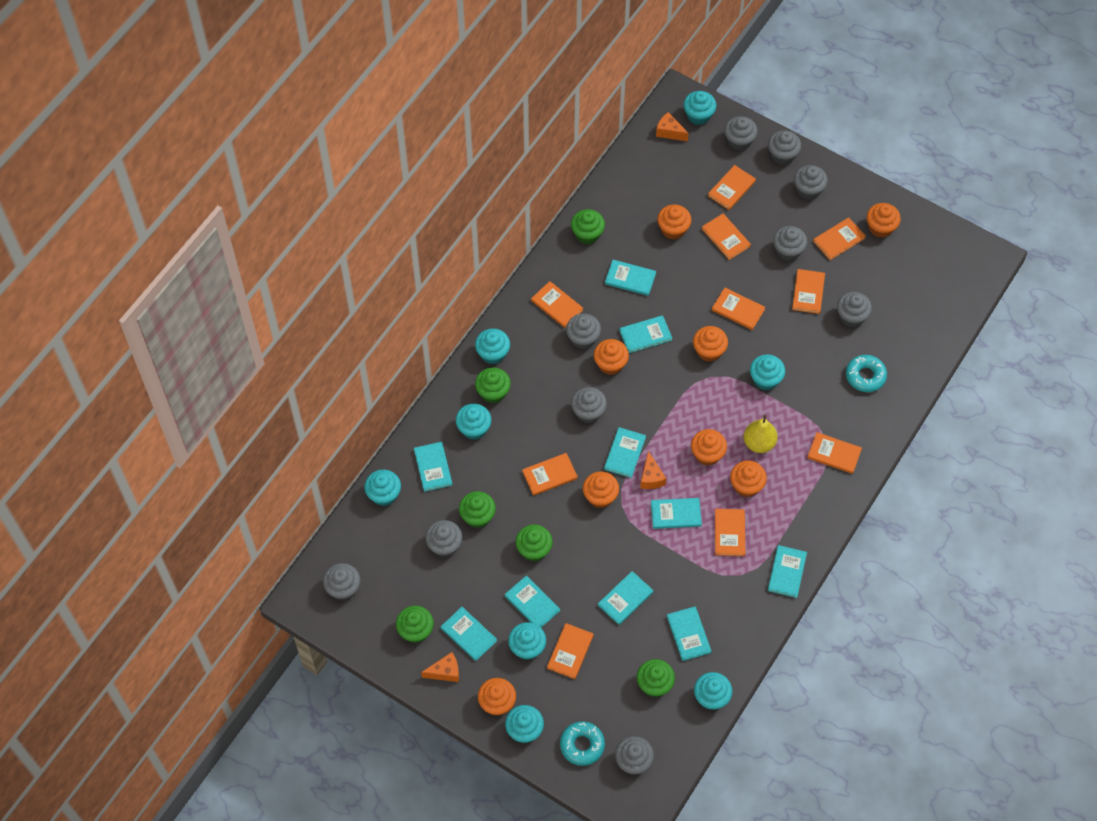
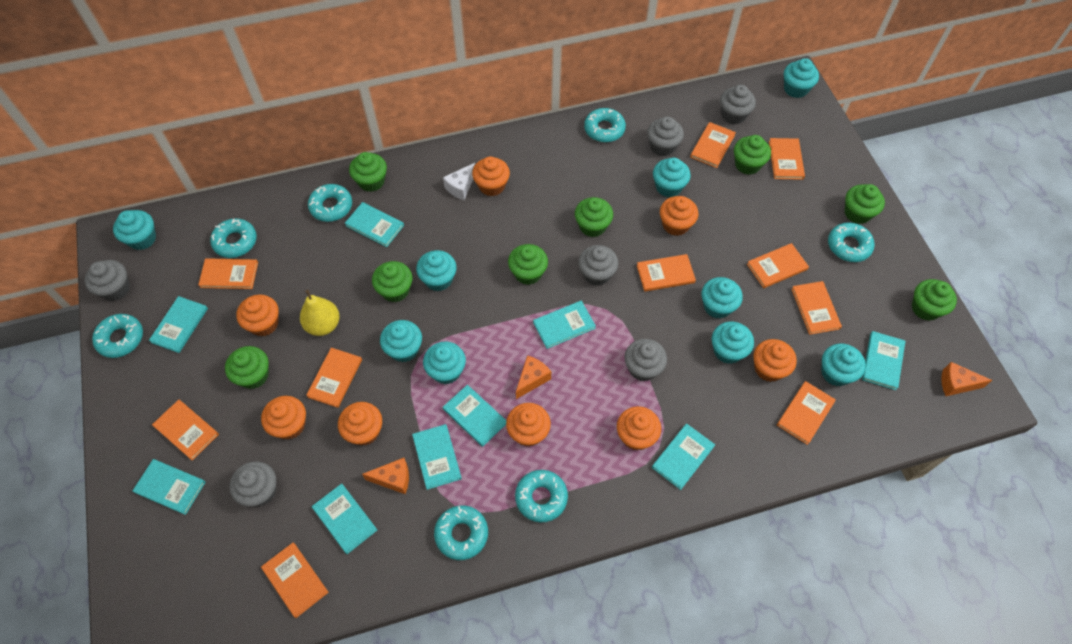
green cupcake: [396,606,434,643] [459,491,496,528] [475,367,511,403] [516,524,553,561] [571,209,605,244] [637,659,675,697] = 6 -> [225,346,269,389] [349,152,387,192] [372,261,412,302] [508,244,548,285] [575,197,613,237] [734,135,771,175] [845,184,885,224] [912,279,957,321] = 8
grey cupcake: [323,563,361,600] [425,520,463,557] [566,313,601,349] [571,387,607,423] [615,736,654,775] [724,116,758,151] [768,130,801,165] [773,226,807,261] [794,165,828,200] [837,292,872,327] = 10 -> [84,260,130,301] [229,461,276,507] [578,245,619,286] [624,339,667,381] [647,117,684,156] [720,85,756,124] = 6
turquoise book: [414,442,453,492] [441,607,497,661] [505,575,560,628] [598,571,653,625] [604,427,646,478] [605,260,656,296] [619,315,672,353] [651,498,702,529] [667,607,711,661] [768,545,807,598] = 10 -> [133,459,205,515] [149,296,208,353] [312,483,377,554] [345,202,404,247] [412,424,462,490] [443,385,506,447] [533,301,596,349] [652,424,715,490] [862,331,906,390] = 9
turquoise cupcake: [365,469,401,506] [456,404,491,440] [475,329,510,364] [505,705,544,743] [508,622,546,660] [684,91,716,125] [694,672,732,710] [750,354,785,391] = 8 -> [113,210,156,250] [380,320,422,362] [416,250,457,291] [423,342,466,384] [653,158,691,197] [702,277,743,319] [712,321,754,364] [784,58,819,98] [821,343,866,386] = 9
turquoise donut: [560,721,605,766] [846,355,887,392] = 2 -> [92,314,143,358] [210,218,257,258] [308,184,352,222] [434,505,488,560] [515,470,568,522] [584,108,626,142] [828,222,875,262] = 7
white cheese: none = 0 -> [443,163,475,200] = 1

